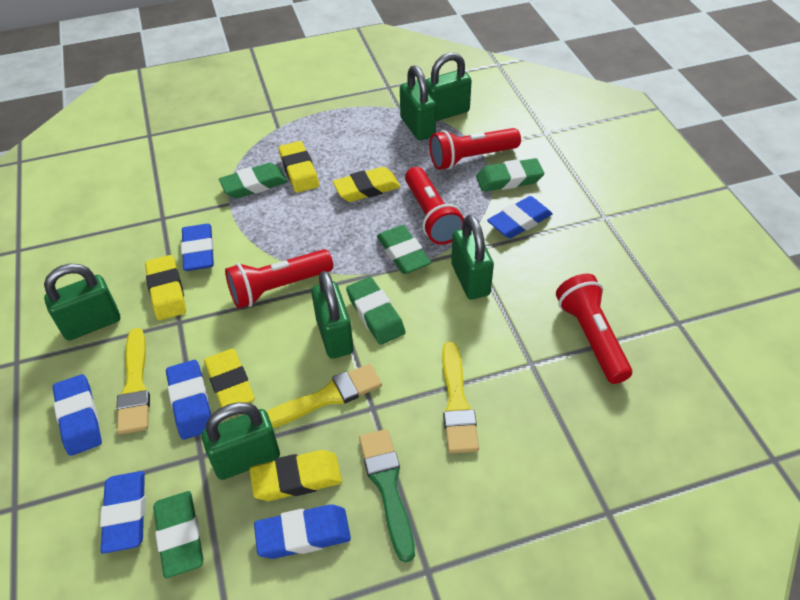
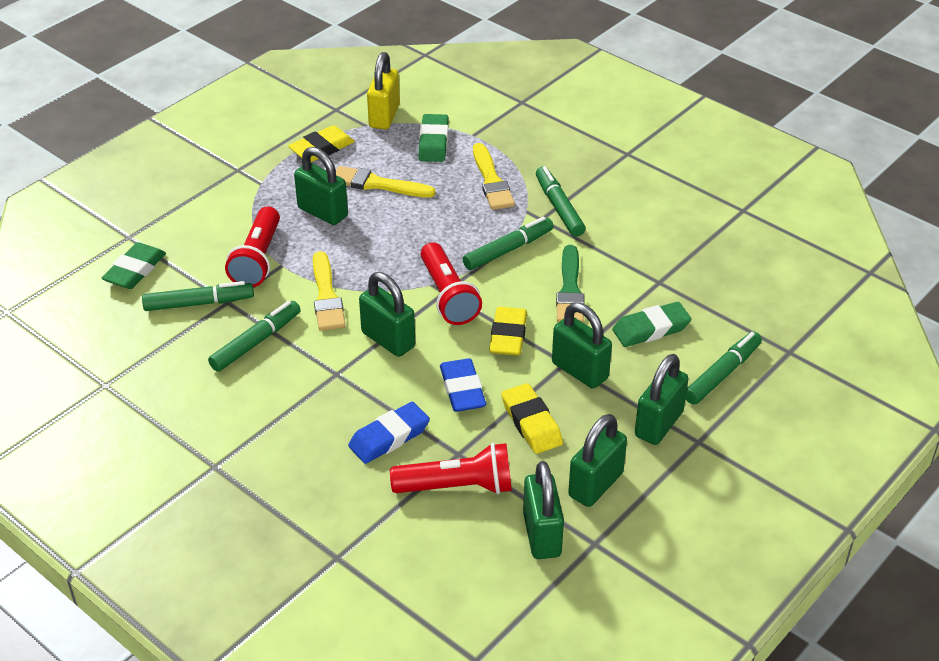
blue eraser: [52,374,102,456] [100,471,146,554] [166,360,211,440] [181,224,214,271] [254,504,351,559] [487,196,553,239] = 6 -> [348,402,430,464] [440,358,486,412] = 2
green eraser: [153,491,204,578] [219,163,288,199] [346,277,405,345] [377,225,431,274] [476,158,544,192] = 5 -> [102,242,166,289] [419,114,449,162] [612,302,691,347] = 3
green marker: none = 0 -> [142,281,254,311] [208,301,301,372] [463,216,553,270] [536,166,586,237] [686,332,762,405] = 5
red flashlight: [225,249,333,309] [405,167,464,244] [429,128,521,170] [556,274,632,384] = 4 -> [225,207,280,287] [390,443,512,494] [421,242,482,325] = 3
yellow eraser: [145,255,186,320] [204,348,255,408] [250,450,342,501] [279,141,319,193] [333,167,401,202] = 5 -> [288,125,355,162] [489,307,527,356] [501,383,563,454] = 3
yellow padlock: none = 0 -> [367,52,400,129] = 1

